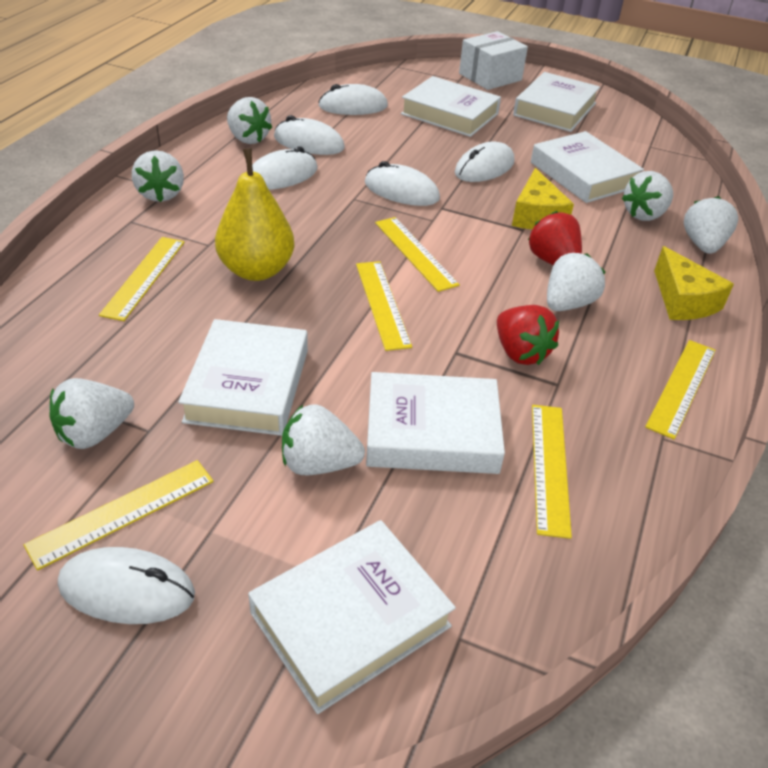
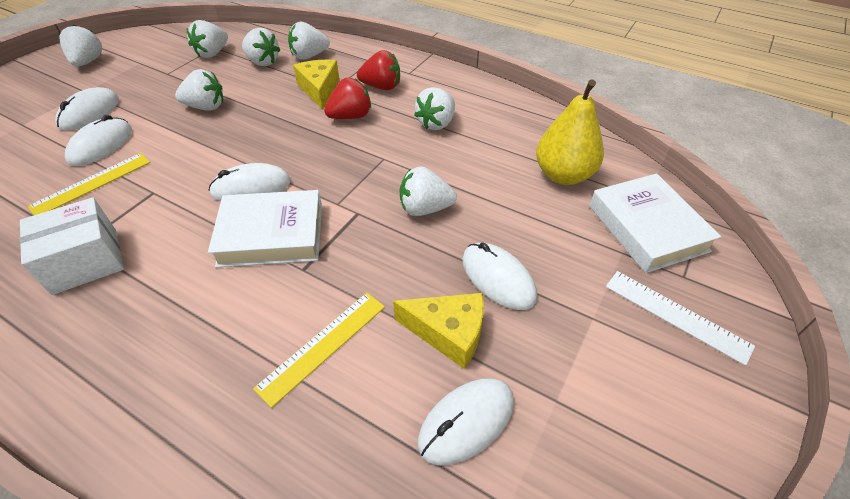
white book: [178,319,308,436] [248,520,456,714] [366,372,505,474] [401,76,501,137] [513,72,600,132] [531,131,644,203] = 6 -> [208,190,322,268] [589,173,721,273] = 2
white mouse: [58,547,195,624] [252,146,317,190] [274,115,345,155] [318,84,388,115] [365,161,440,206] [455,142,514,182] = 6 -> [55,87,119,131] [65,115,132,166] [209,163,291,201] [418,378,514,466] [462,243,537,310] = 5
white ruler: none = 0 -> [606,271,755,366] = 1
yellow ruler: [23,460,214,570] [99,237,185,321] [356,261,412,351] [375,217,460,292] [532,405,572,539] [645,340,716,439] = 6 -> [28,153,151,215] [253,293,385,408] = 2

